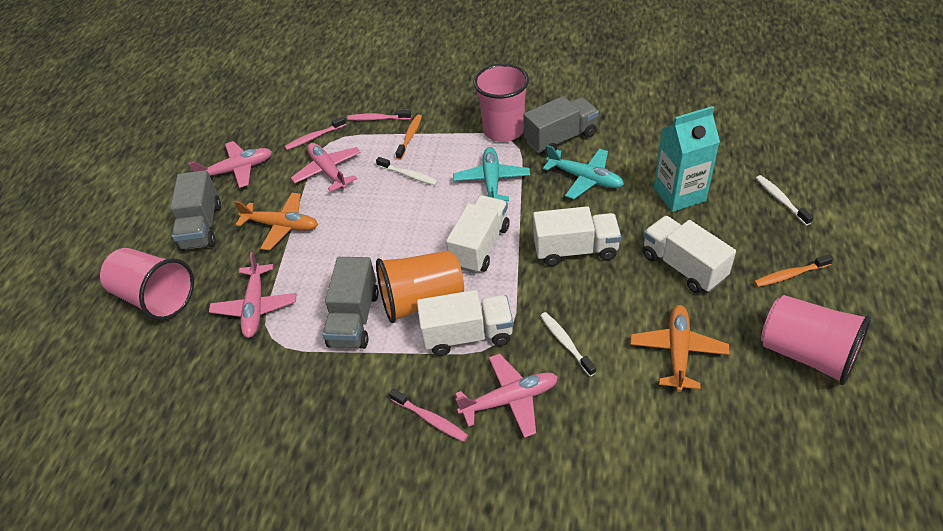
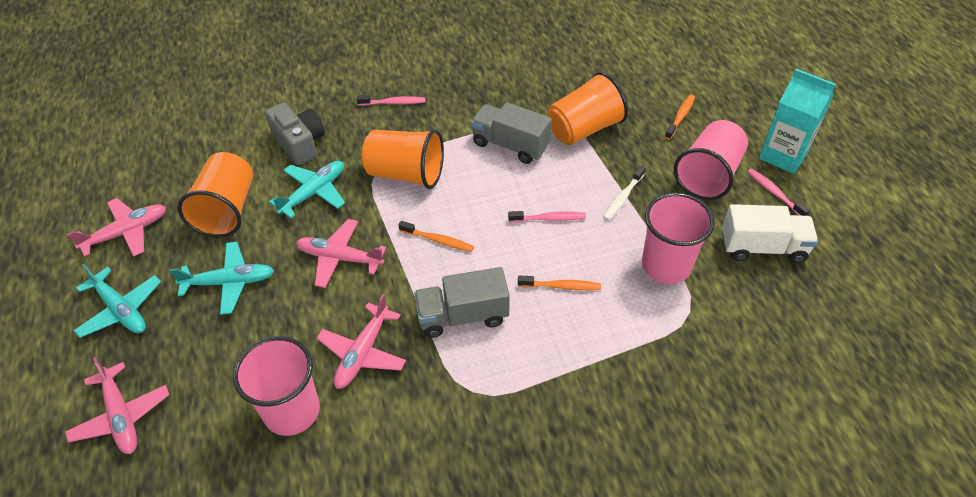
grey camera: none = 0 -> [265,102,325,165] = 1
grey truck: [170,170,221,251] [322,257,379,349] [523,96,599,156] = 3 -> [414,267,510,338] [471,102,552,164] = 2
orange cup: [376,250,464,323] = 1 -> [177,152,253,238] [362,129,444,189] [547,72,628,145] = 3
orange plane: [234,193,318,251] [630,305,730,392] = 2 -> none = 0
orange toothbrush: [395,115,422,160] [754,254,833,287] = 2 -> [398,221,474,252] [518,275,601,291] [665,95,695,140] = 3
turquoise plane: [453,147,530,201] [543,145,624,199] = 2 -> [73,264,161,338] [170,242,274,315] [269,161,345,218] = 3
white toothbrush: [376,157,438,185] [540,312,596,376] [756,175,813,225] = 3 -> [603,166,646,220] = 1
white truck: [417,290,513,356] [446,195,509,273] [533,206,621,266] [643,216,736,294] = 4 -> [722,204,818,263] = 1

